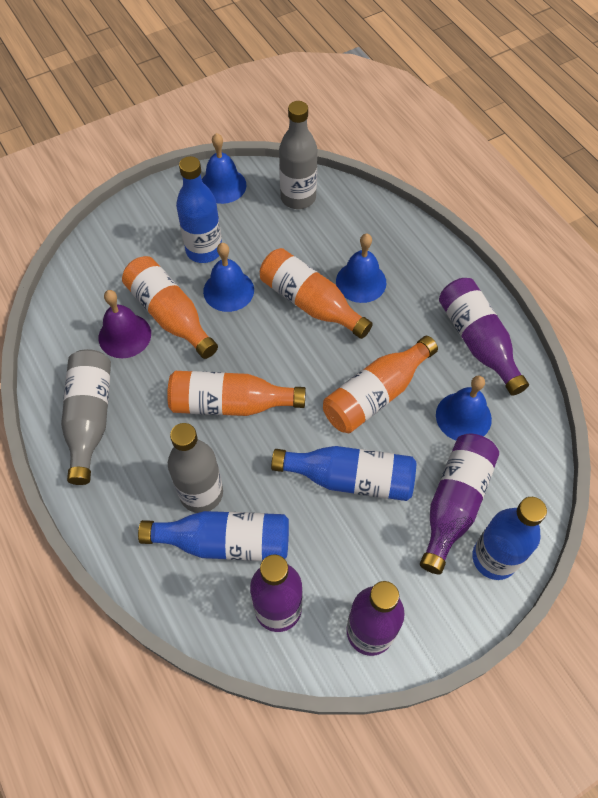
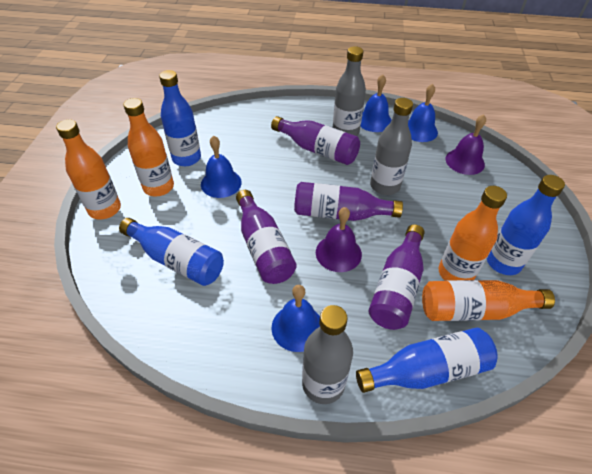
purple bell: [99,290,151,358] = 1 -> [316,207,362,272] [445,114,486,175] = 2

